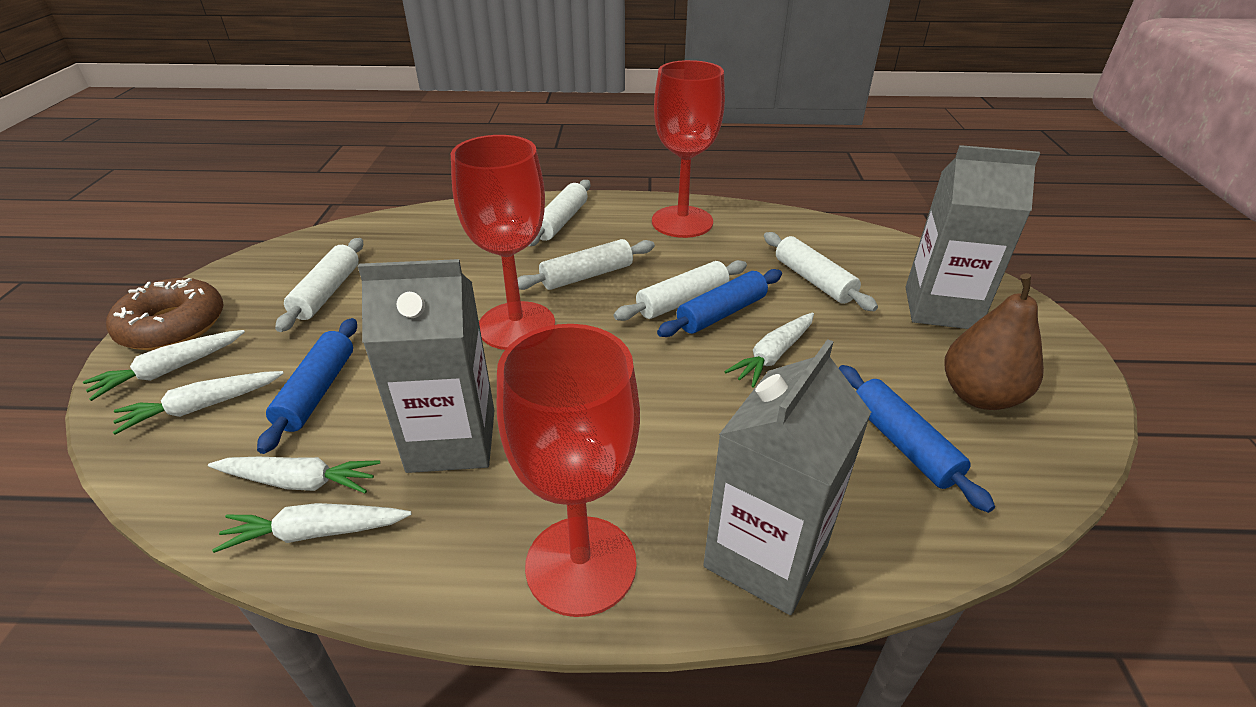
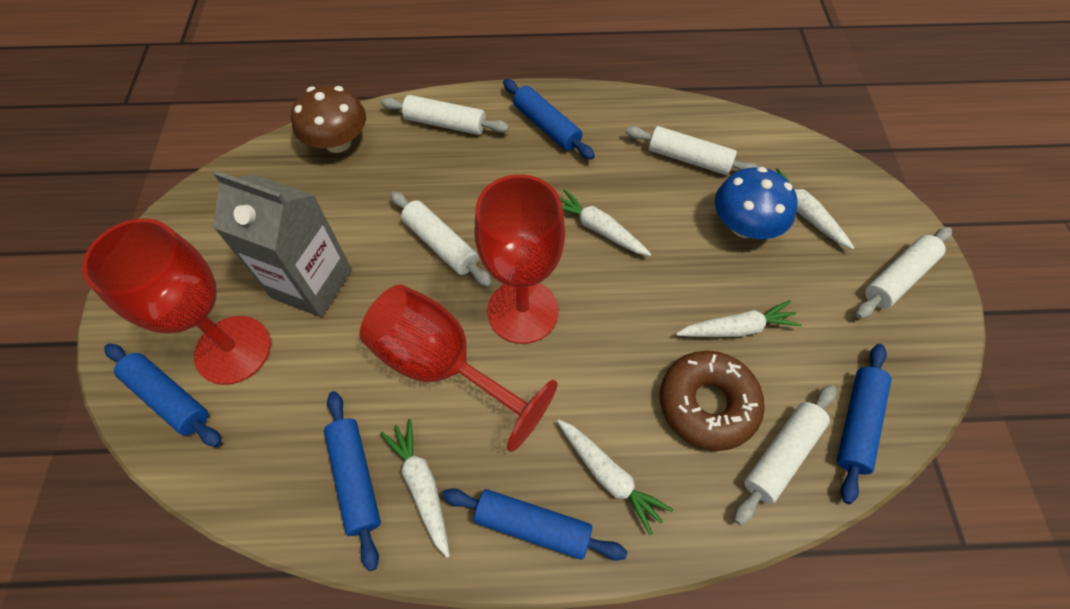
blue mushroom: none = 0 -> [715,167,798,239] = 1
blue rolling pin: [257,318,357,454] [657,269,782,337] [839,365,995,513] = 3 -> [104,344,222,447] [324,391,381,571] [442,488,627,561] [503,79,595,160] [837,344,892,504] = 5
brown mushroom: none = 0 -> [291,84,366,153] = 1
brown pear: [944,273,1044,410] = 1 -> none = 0
grey carton: [358,259,495,473] [703,339,871,615] [905,145,1040,329] = 3 -> [213,171,352,317] = 1

